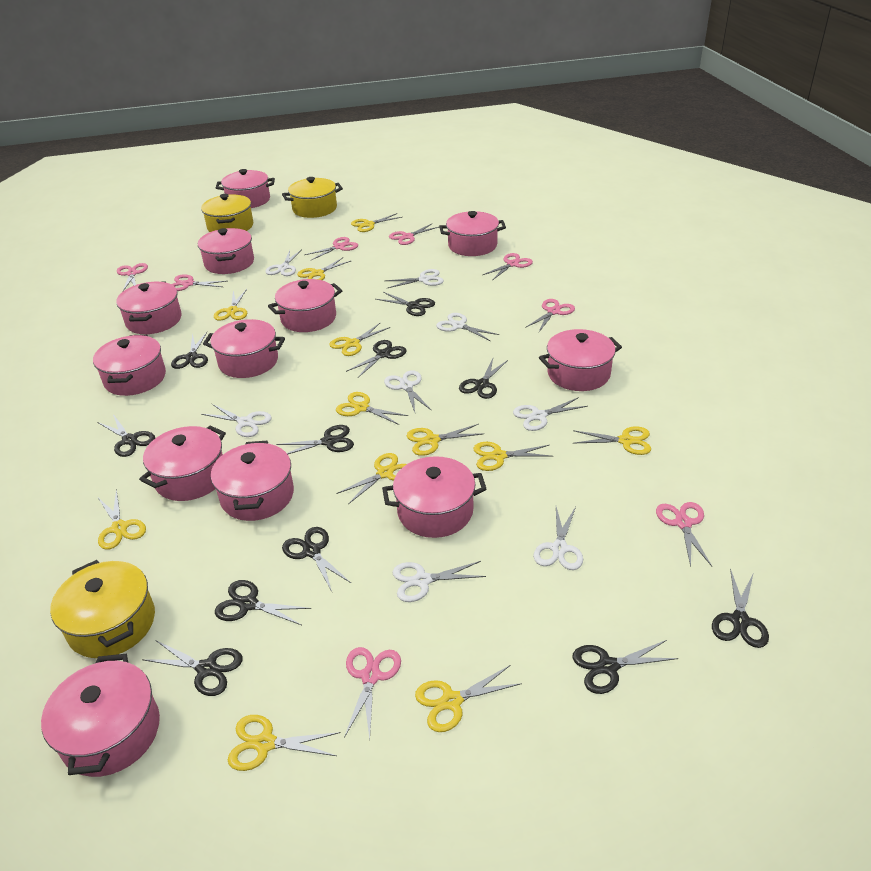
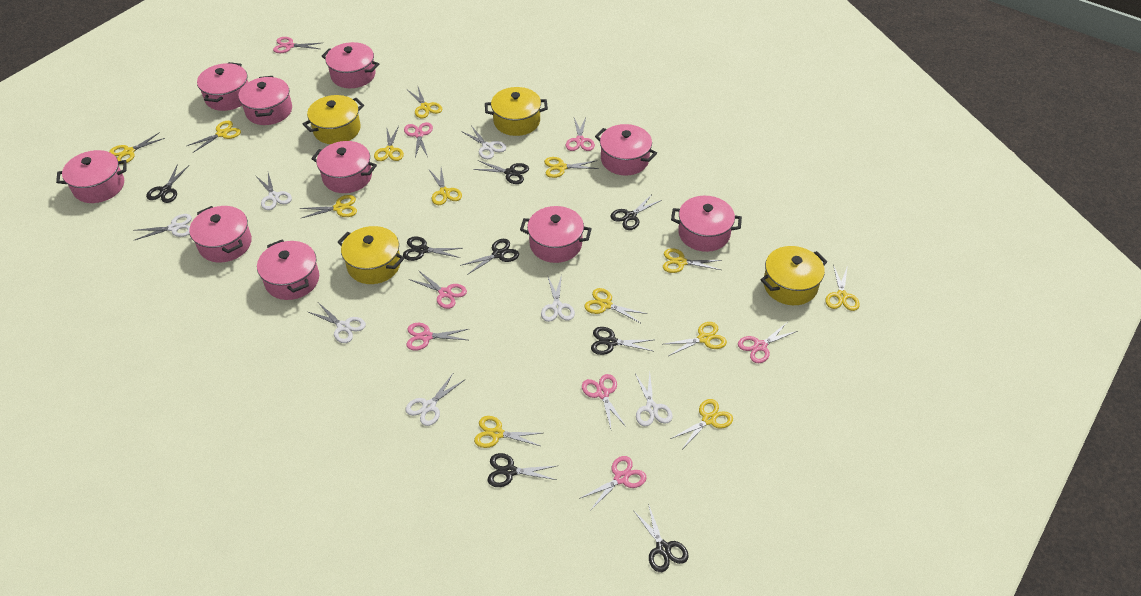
black scissors: [97,414,155,457] [142,640,243,696] [171,332,208,369] [215,580,311,625] [276,425,354,454] [282,527,351,592] [346,340,407,378] [376,292,435,316] [459,359,508,399] [572,640,679,694] [712,568,769,648] = 11 -> [146,164,188,203] [403,236,462,261] [460,239,519,275] [473,160,529,184] [488,453,556,487] [591,327,653,355] [610,194,662,230] [633,503,689,572] = 8
pink pot: [41,654,160,777] [93,335,166,396] [116,282,182,334] [139,425,226,501] [198,228,254,274] [203,319,285,378] [211,441,294,521] [216,169,275,208] [268,279,342,332] [382,456,487,538] [439,211,506,256] [539,329,622,391] = 12 -> [56,150,127,203] [189,206,252,263] [197,62,248,111] [239,76,292,125] [257,240,319,300] [311,141,377,193] [322,42,379,88] [520,206,592,263] [595,124,657,175] [671,196,742,252] = 10
white scissors: [201,403,272,437] [265,250,301,276] [384,370,431,412] [385,269,444,288] [393,561,486,602] [436,313,499,341] [513,397,588,431] [533,507,583,570] = 8 -> [133,214,192,240] [256,173,292,210] [308,303,366,343] [405,372,464,426] [461,127,506,159] [541,275,575,322] [635,372,673,426] = 7
yellow pot: [50,560,155,658] [201,194,253,232] [282,177,343,218] = 3 -> [303,95,364,144] [337,226,405,284] [485,87,548,136] [760,246,827,305] = 4
yellow scissors: [98,489,146,550] [214,289,247,321] [228,715,341,771] [297,258,351,280] [329,323,390,356] [336,392,408,425] [336,453,406,504] [351,213,402,232] [406,424,483,456] [415,665,522,732] [473,442,553,471] [573,426,651,455] = 12 -> [109,132,165,163] [187,121,241,153] [300,195,357,218] [374,126,404,161] [407,87,442,118] [429,168,462,205] [474,416,542,448] [544,157,599,178] [584,288,647,323] [663,248,722,273] [664,322,727,356] [670,399,733,448] [825,265,860,311] = 13

